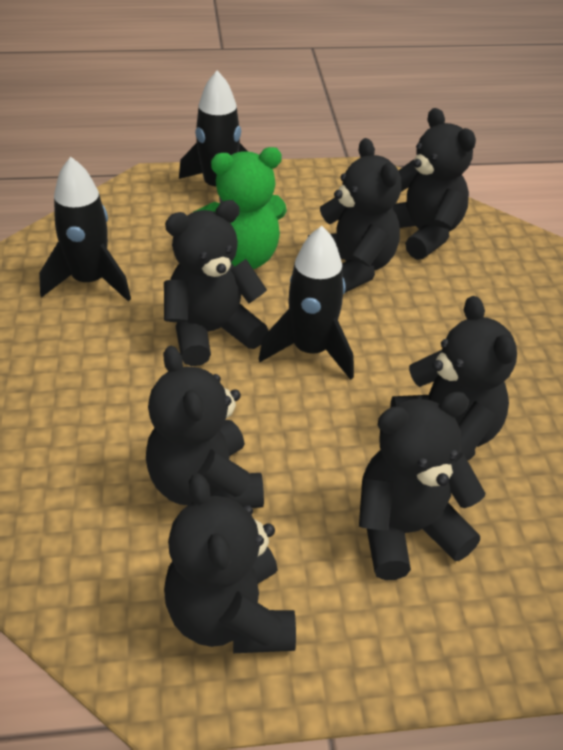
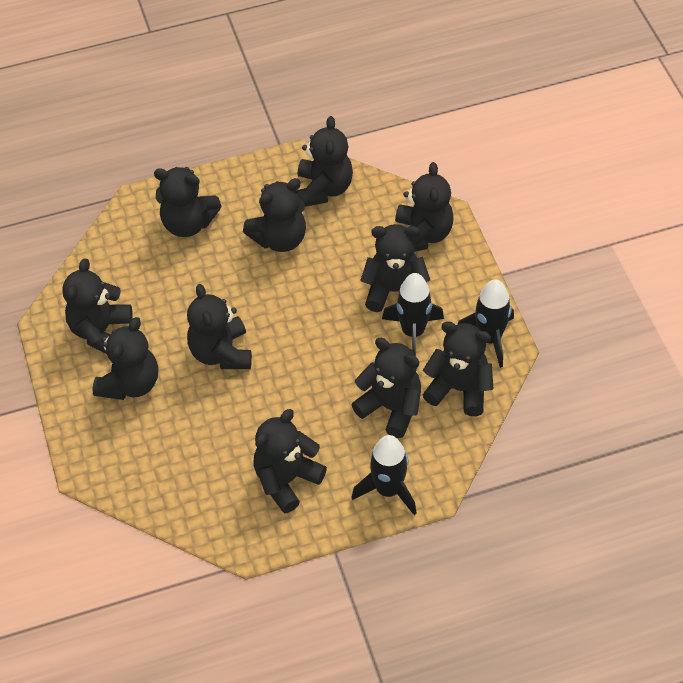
black teddy bear: [146,345,264,508] [164,200,269,366] [164,473,296,653] [308,138,402,292] [359,392,485,580] [390,296,517,461] [392,108,476,260] = 7 -> [62,258,133,354] [93,317,158,400] [154,167,222,237] [187,284,252,369] [243,178,306,252] [254,409,327,513] [297,116,353,207] [351,338,421,438] [360,224,430,312] [395,162,454,252] [422,321,493,416] = 11
green teddy bear: [194,147,287,269] = 1 -> none = 0

